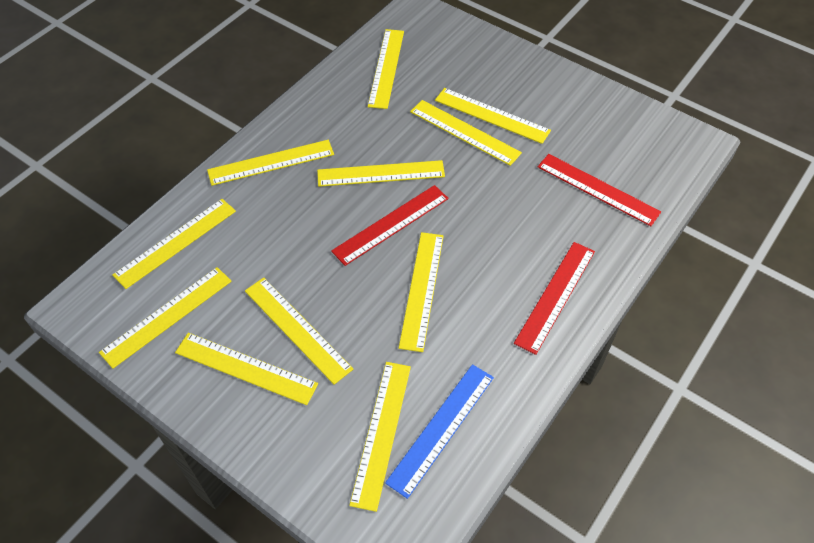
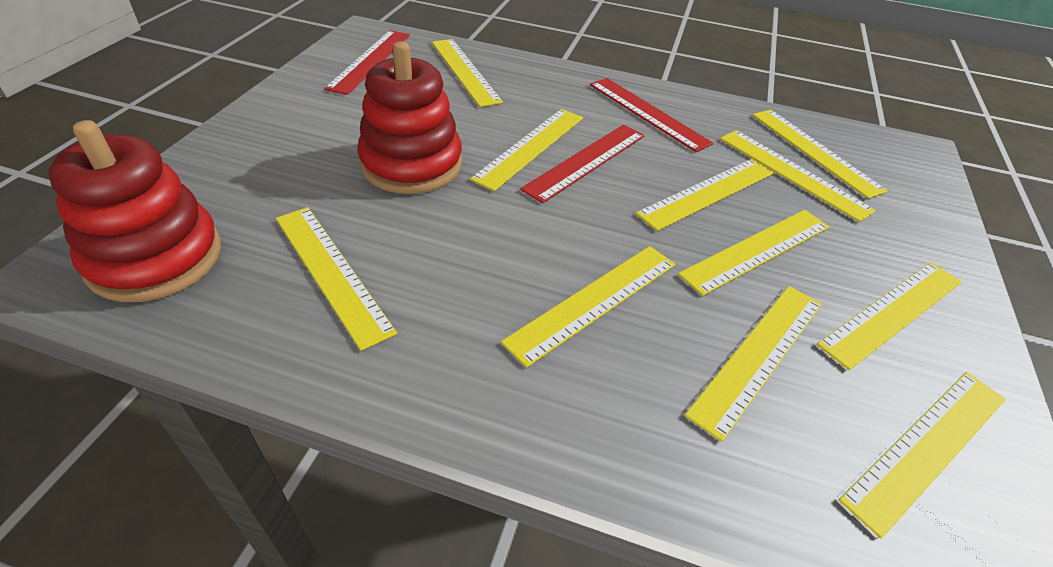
blue ruler: [385,364,494,499] = 1 -> none = 0
red stacking toy: none = 0 -> [48,120,221,302] [357,41,462,194] = 2

